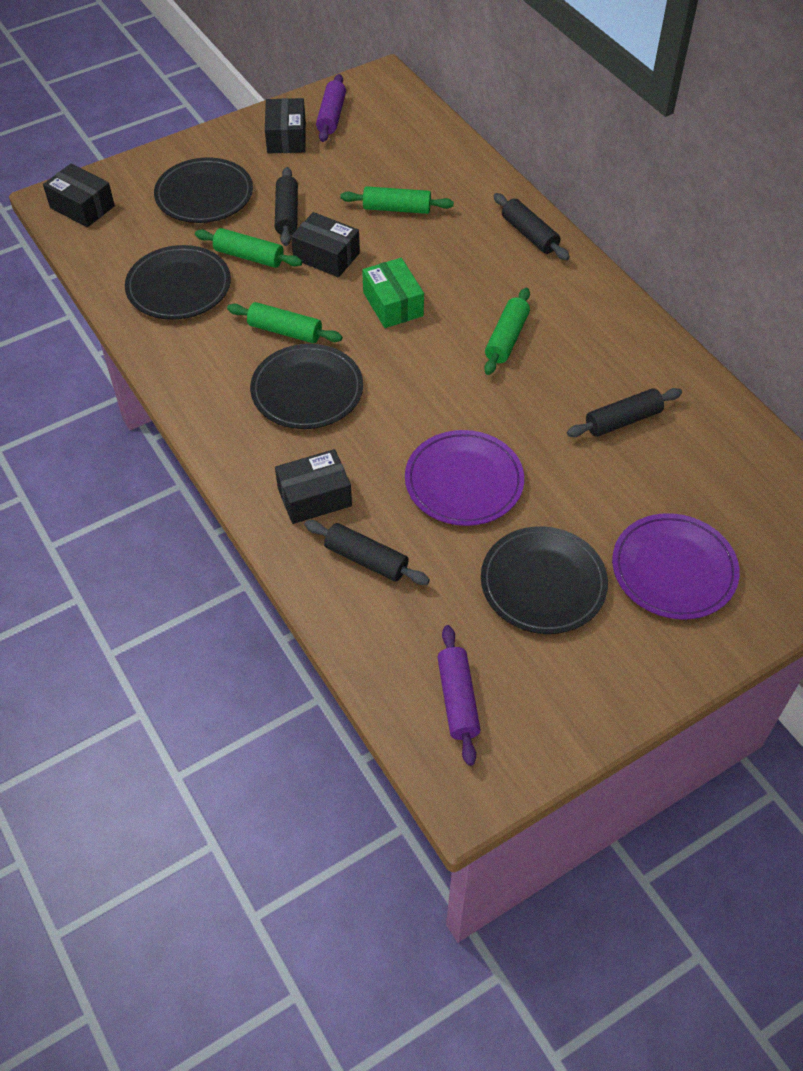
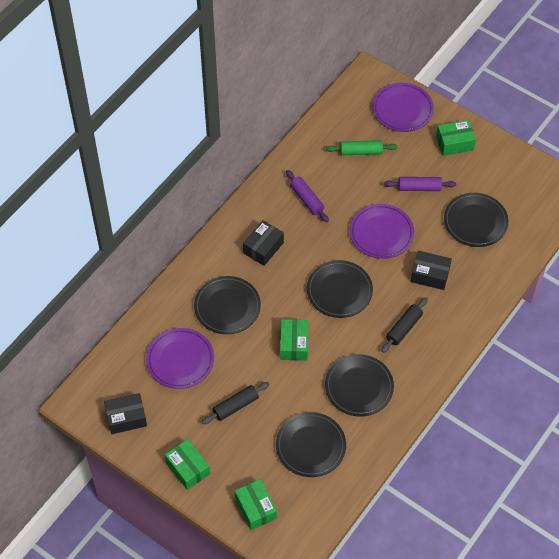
black box: [43,163,115,227] [265,98,306,153] [275,449,352,524] [291,212,360,277] = 4 -> [104,393,147,434] [243,220,284,266] [411,251,452,290] = 3
black plate: [125,245,231,320] [154,157,253,223] [250,344,363,429] [481,526,608,634] = 4 -> [194,276,261,334] [276,412,346,477] [307,260,373,318] [325,354,394,417] [444,193,508,247] = 5
black rolling pin: [275,167,298,246] [305,520,430,585] [494,193,570,260] [567,388,682,437] = 4 -> [201,382,270,424] [381,297,428,353] = 2
green box: [362,258,424,328] = 1 -> [165,439,210,490] [235,479,277,530] [280,319,309,361] [436,120,476,156] = 4
green rolling pin: [195,228,302,268] [227,302,343,343] [340,186,454,214] [484,288,530,375] = 4 -> [326,140,397,155] = 1
purple plate: [405,430,524,526] [612,513,740,619] = 2 -> [146,328,214,389] [350,204,414,259] [372,83,434,132] = 3

